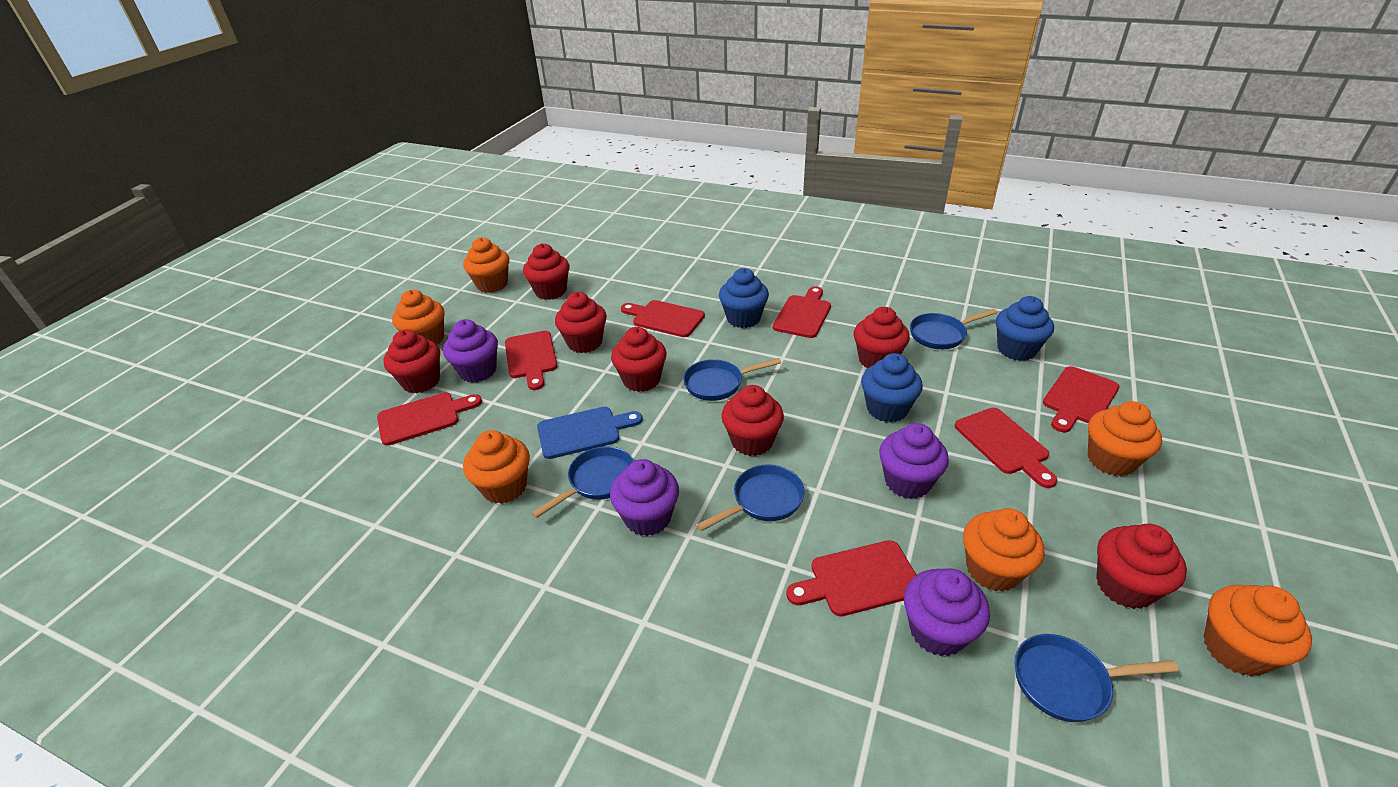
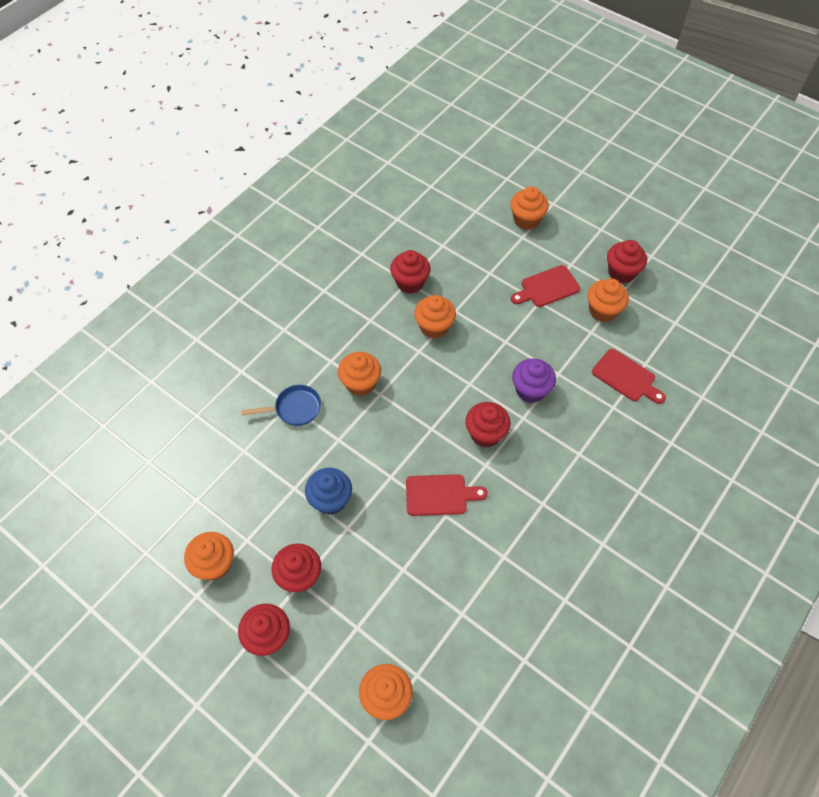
blue cupcake: [719,268,769,328] [861,353,923,423] [996,296,1054,361] = 3 -> [305,468,352,515] = 1
blue cutting board: [537,407,643,459] = 1 -> none = 0
blue pan: [531,446,634,518] [683,358,781,401] [696,464,805,531] [910,309,997,349] [1014,634,1179,722] = 5 -> [241,385,321,426] = 1
purple cupcake: [443,319,498,383] [610,459,679,536] [879,423,949,499] [904,568,990,656] = 4 -> [512,358,556,403] = 1
red cupcake: [383,329,440,393] [523,243,570,300] [555,292,607,353] [611,327,667,392] [721,385,784,456] [854,307,910,368] [1096,524,1187,609] = 7 -> [238,604,290,656] [272,543,321,592] [390,250,430,294] [465,402,511,447] [607,240,647,284] = 5
red cutting board: [377,393,482,446] [505,331,558,390] [621,300,705,337] [773,286,831,338] [786,540,916,616] [955,408,1057,488] [1043,366,1119,432] = 7 -> [406,474,488,516] [511,265,580,307] [592,349,666,404] = 3

